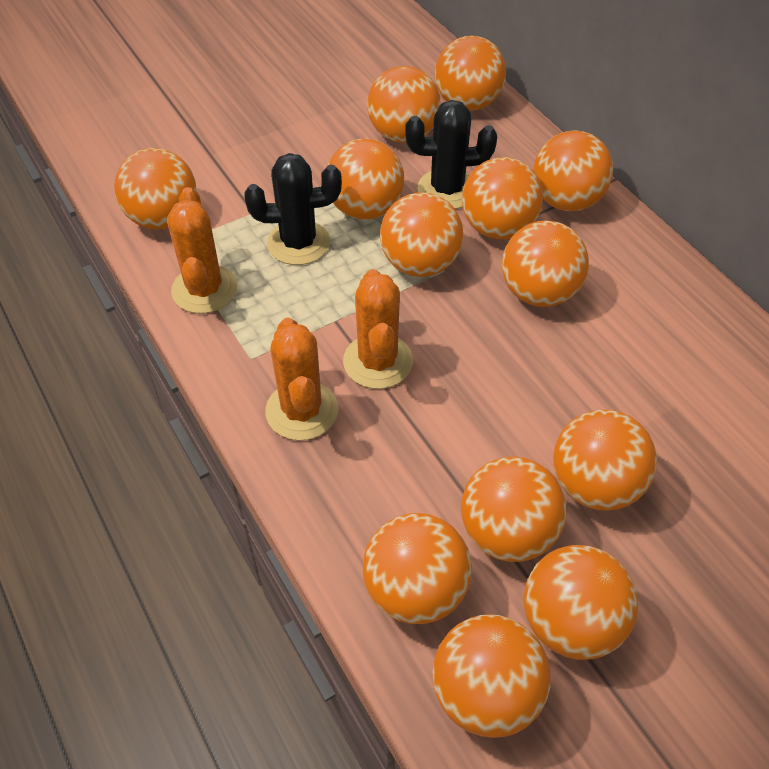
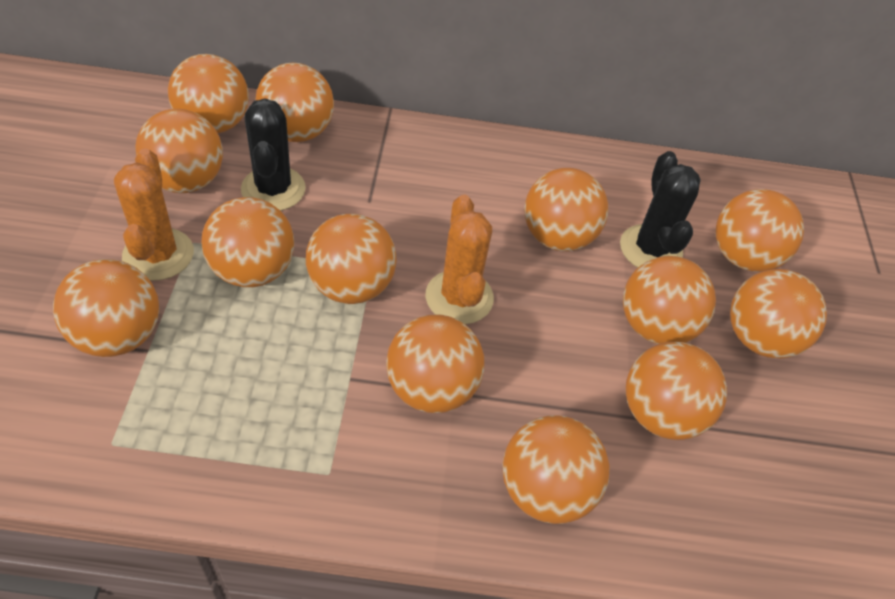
orange cactus: [167,187,237,313] [265,318,338,440] [343,269,413,389] = 3 -> [114,149,194,281] [426,195,494,324] = 2

